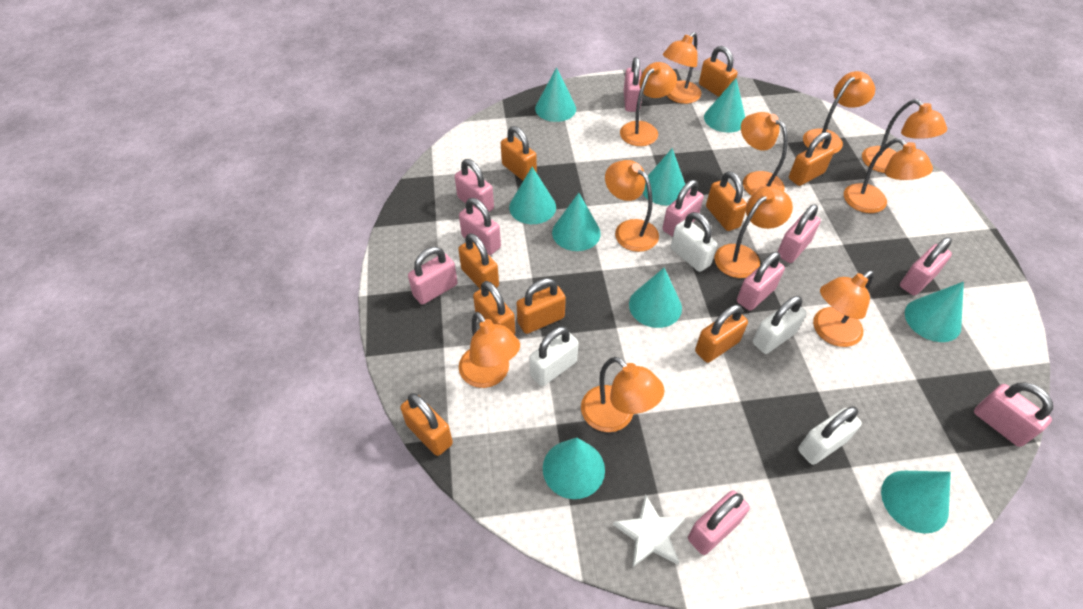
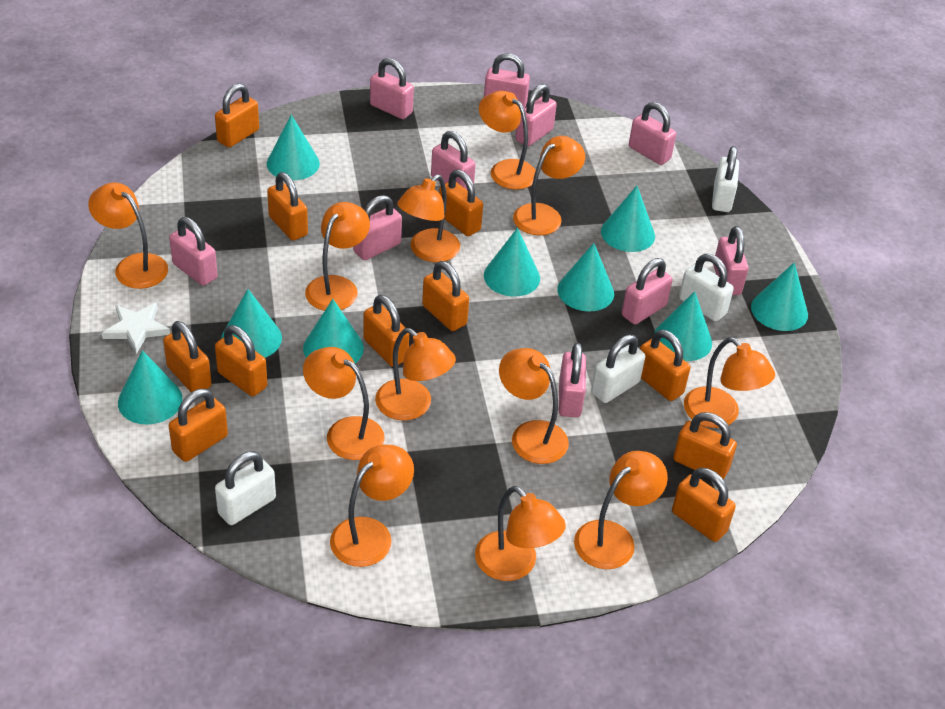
orange lamp: [459,312,520,388] [581,357,664,432] [605,160,659,252] [620,62,677,146] [663,32,701,104] [714,186,793,278] [741,112,788,196] [803,71,875,154] [813,271,874,347] [844,138,933,213] [862,99,947,173] = 11 -> [88,183,168,289] [303,347,384,460] [305,202,370,311] [330,445,414,567] [375,328,456,421] [397,175,460,262] [475,486,566,581] [479,91,536,190] [499,348,569,464] [513,136,585,235] [574,451,668,569] [684,337,775,428] = 12
orange padlock: [400,393,453,456] [458,233,499,289] [473,281,515,335] [501,126,537,181] [516,278,566,334] [695,305,748,363] [699,46,738,97] [706,171,747,231] [789,132,835,186] = 9 -> [163,321,212,392] [169,389,228,462] [215,83,259,148] [215,325,267,396] [267,172,308,240] [363,295,409,367] [422,261,469,331] [439,170,483,236] [640,329,690,401] [672,468,736,542] [673,412,737,479] = 11

